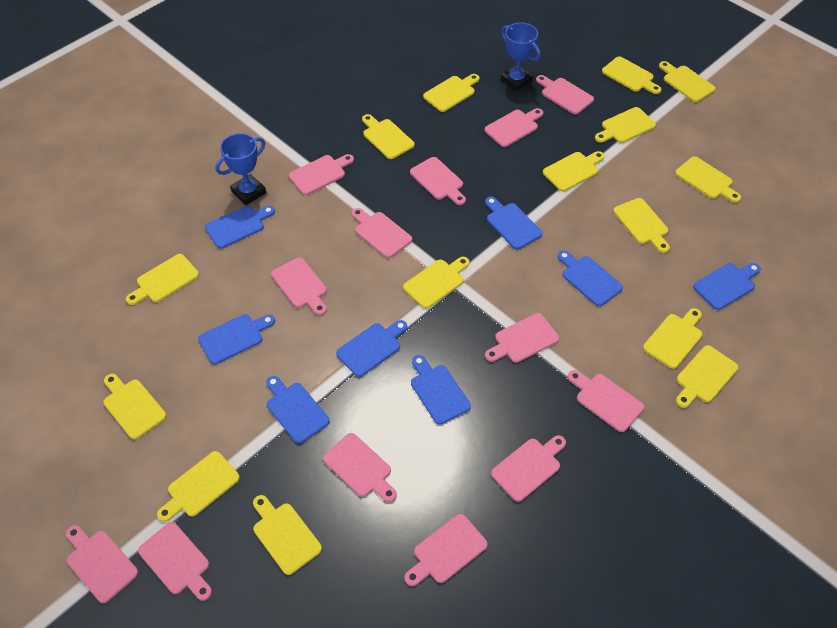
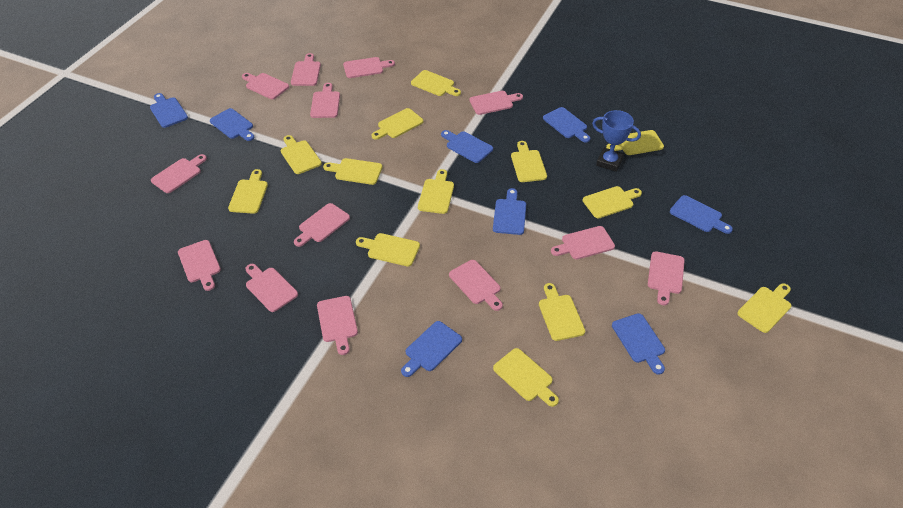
blue trophy: [215,133,266,205] [500,23,540,91] = 2 -> [592,110,641,172] = 1
yellow cutting board: [103,374,166,439] [126,254,199,305] [157,451,240,522] [253,495,322,575] [362,114,415,159] [403,257,469,308] [423,74,480,112] [543,151,605,191] [595,107,656,143] [602,56,661,94] [613,198,670,253] [643,308,702,369] [659,61,716,102] [675,156,741,203] [676,345,738,408] = 15 -> [228,169,268,214] [281,135,322,174] [323,158,382,185] [356,233,420,266] [371,108,423,140] [411,70,461,96] [418,169,454,214] [493,348,559,407] [511,141,547,182] [539,283,585,341] [583,186,642,219] [606,130,664,155] [738,283,791,333] = 13

